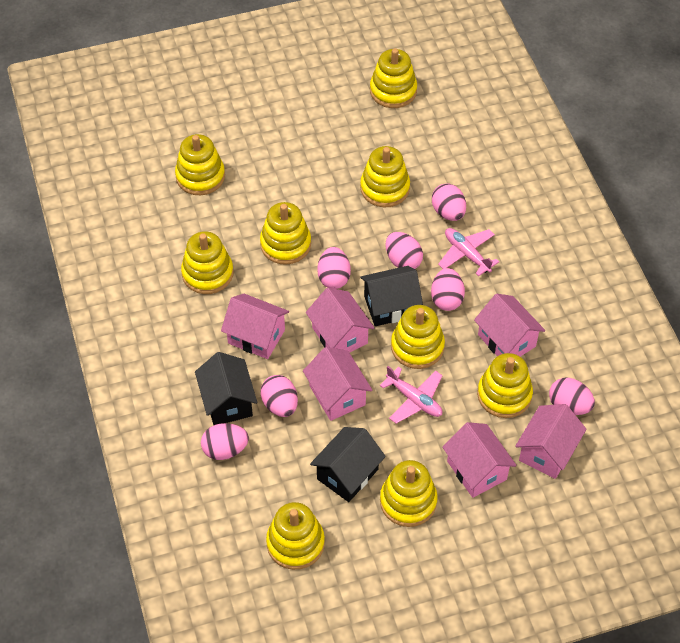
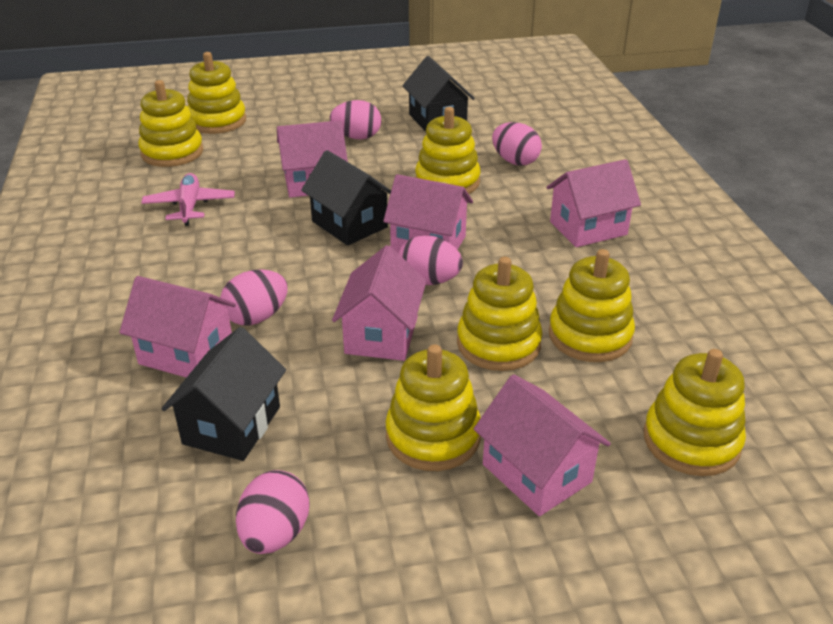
pink egg: [201,423,249,460] [260,375,298,417] [317,247,351,289] [385,232,423,269] [431,268,465,311] [432,183,466,221] [549,377,595,415] = 7 -> [220,269,288,326] [236,470,310,554] [330,100,381,139] [398,235,463,285] [492,122,542,166] = 5
pink plane: [380,366,443,424] [438,228,499,276] = 2 -> [141,173,235,226] = 1
yellow stacking toy: [175,134,225,195] [181,231,233,294] [260,202,311,265] [266,502,325,570] [360,146,410,207] [370,48,417,108] [380,460,438,527] [391,305,445,369] [477,353,533,418] = 9 -> [138,80,203,167] [187,52,246,134] [386,344,481,471] [415,107,481,194] [457,257,542,371] [549,249,635,362] [644,349,746,476] = 7

